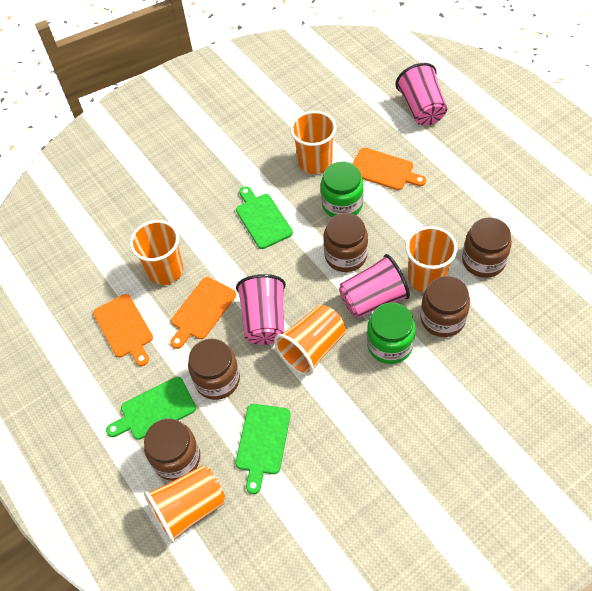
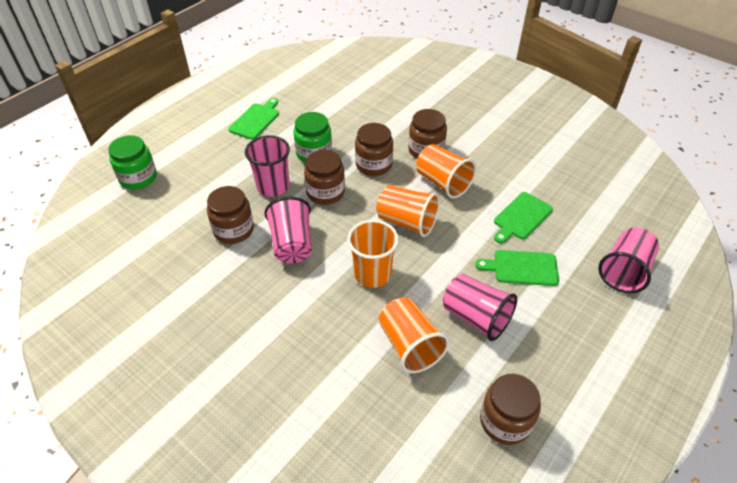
orange cup: [130,220,183,285] [144,465,225,543] [274,305,346,376] [290,111,336,174] [405,226,457,293] = 5 -> [347,220,399,288] [376,185,440,237] [379,297,450,373] [416,144,477,199] = 4
orange cutting board: [93,294,153,366] [170,277,236,349] [352,147,426,190] = 3 -> none = 0
pink cup: [236,274,286,345] [339,254,410,318] [396,63,447,125] = 3 -> [245,135,290,197] [264,197,312,263] [443,274,517,341] [598,227,659,293] = 4

